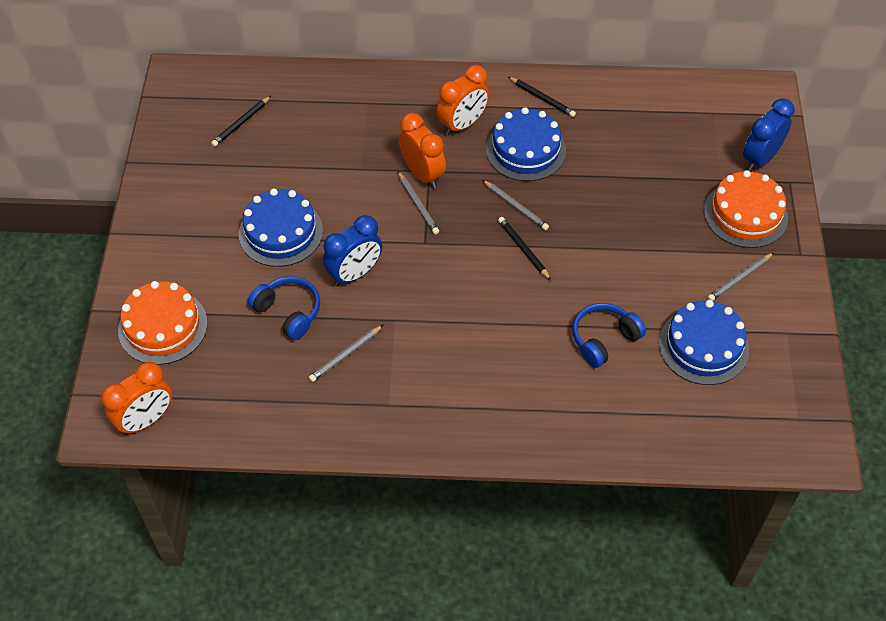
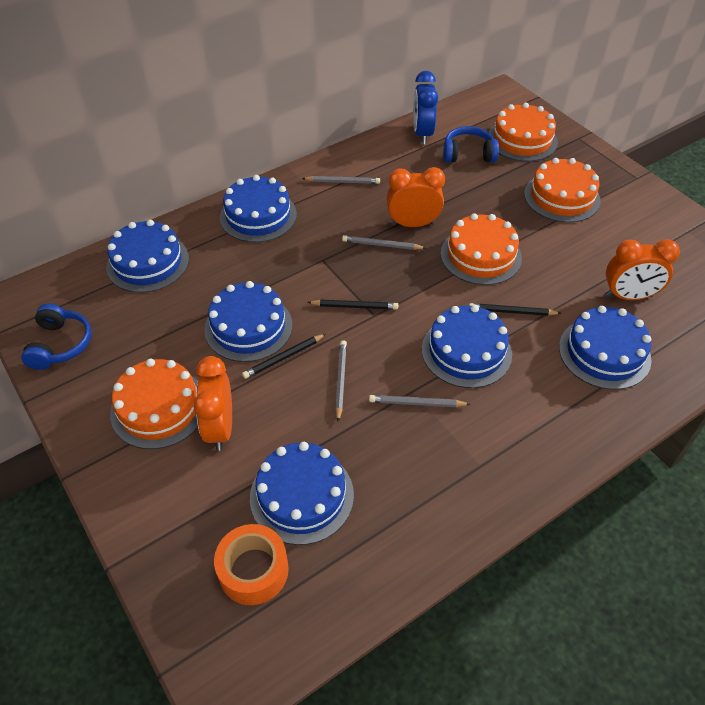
blue cake: [239,189,323,267] [486,107,566,181] [659,300,749,385] = 3 -> [106,220,189,293] [204,281,292,362] [220,175,297,242] [250,442,354,545] [422,305,512,388] [559,306,652,390] = 6
blue clock: [323,215,382,286] [743,98,795,172] = 2 -> [413,71,438,144] = 1
orange cake: [118,281,208,365] [704,170,788,248] = 2 -> [110,359,198,449] [441,213,522,285] [489,103,558,162] [524,158,601,223] = 4
orange tape: none = 0 -> [214,524,289,605] = 1

